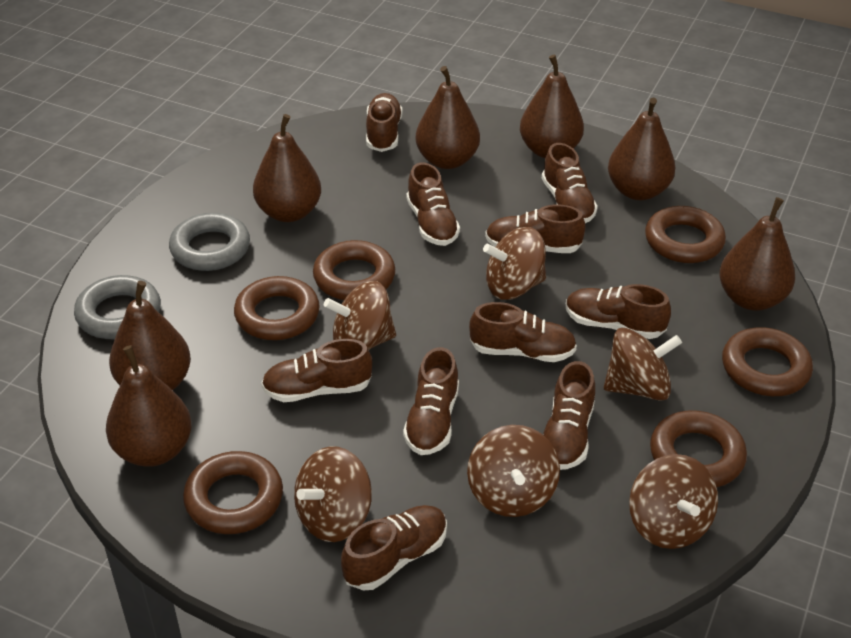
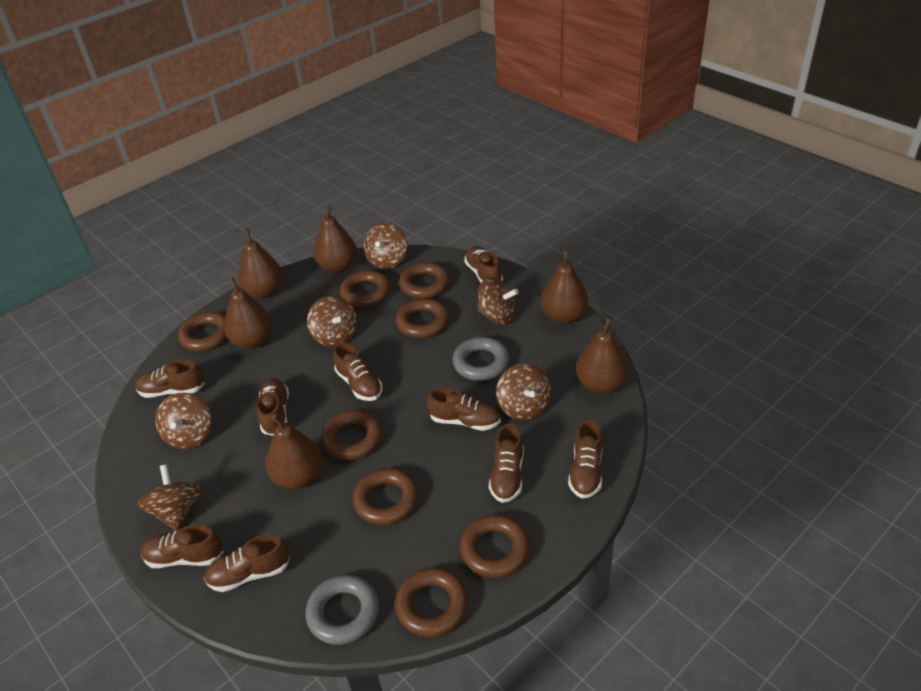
brown pear: [106,345,192,467] [109,281,191,391] [253,114,321,222] [416,66,480,169] [520,55,584,158] [608,98,675,200] [719,197,795,311] = 7 -> [224,277,273,349] [238,229,283,298] [266,415,323,490] [314,206,357,273] [541,250,588,324] [576,317,629,394] = 6
brown ring: [183,451,283,534] [234,276,320,340] [313,240,395,300] [645,206,726,263] [650,410,747,487] [722,327,813,396] = 6 -> [178,312,228,352] [321,410,382,460] [340,270,391,307] [353,468,418,525] [395,567,469,637] [396,298,449,338] [399,262,450,299] [460,514,530,578] = 8
brown shoe: [261,339,372,402] [341,505,447,591] [366,93,402,152] [403,347,459,455] [406,162,460,246] [469,302,577,362] [485,205,586,253] [542,143,598,223] [543,361,595,470] [566,284,671,339] = 10 -> [135,360,205,398] [140,525,223,568] [204,534,290,592] [257,379,289,436] [333,343,382,401] [427,387,501,431] [464,246,503,283] [489,423,524,503] [568,420,603,499] = 9

